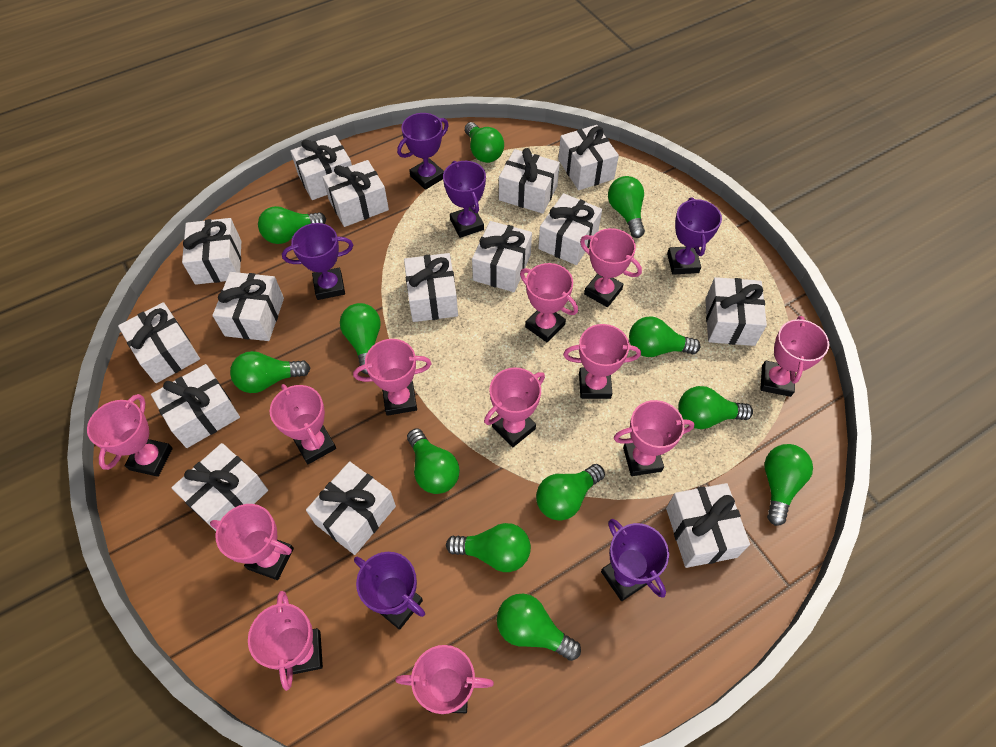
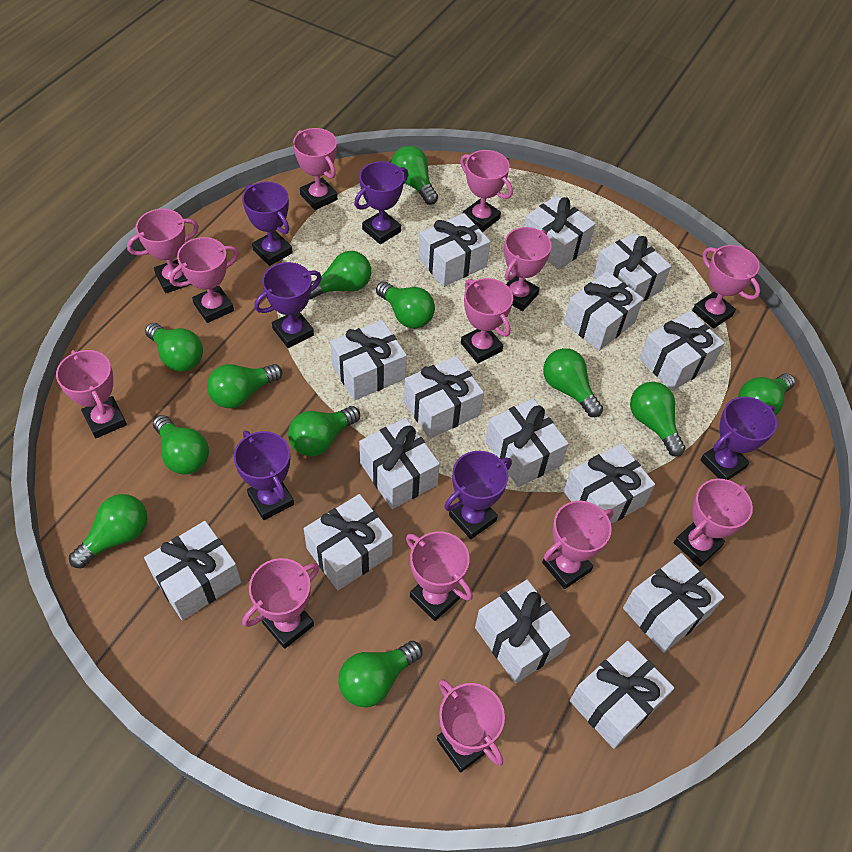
pink trophy: [87,394,173,477] [210,504,294,580] [248,591,323,691] [270,384,336,464] [353,339,432,416] [395,645,494,714] [484,368,545,448] [520,263,578,343] [563,324,641,399] [580,228,642,307] [614,400,694,476] [760,316,829,397] = 12 -> [56,350,127,438] [127,209,199,293] [169,237,239,323] [242,558,320,649] [293,128,338,210] [406,531,473,621] [437,679,505,772] [460,150,513,232] [461,278,513,363] [504,227,552,311] [542,501,614,589] [674,479,753,567] [692,245,760,329] = 13

